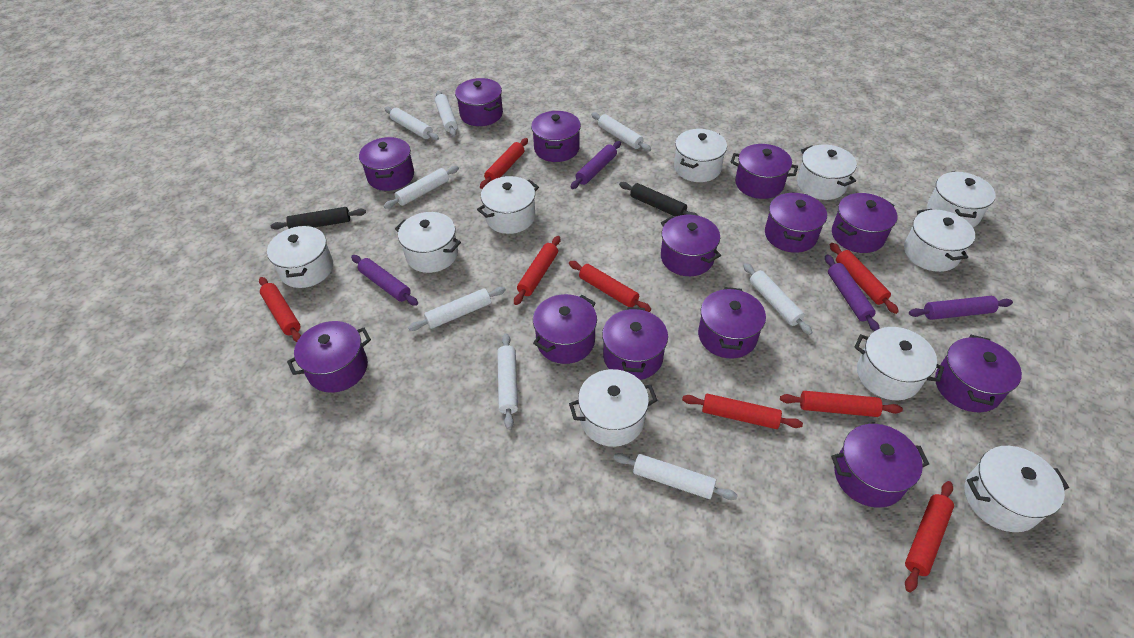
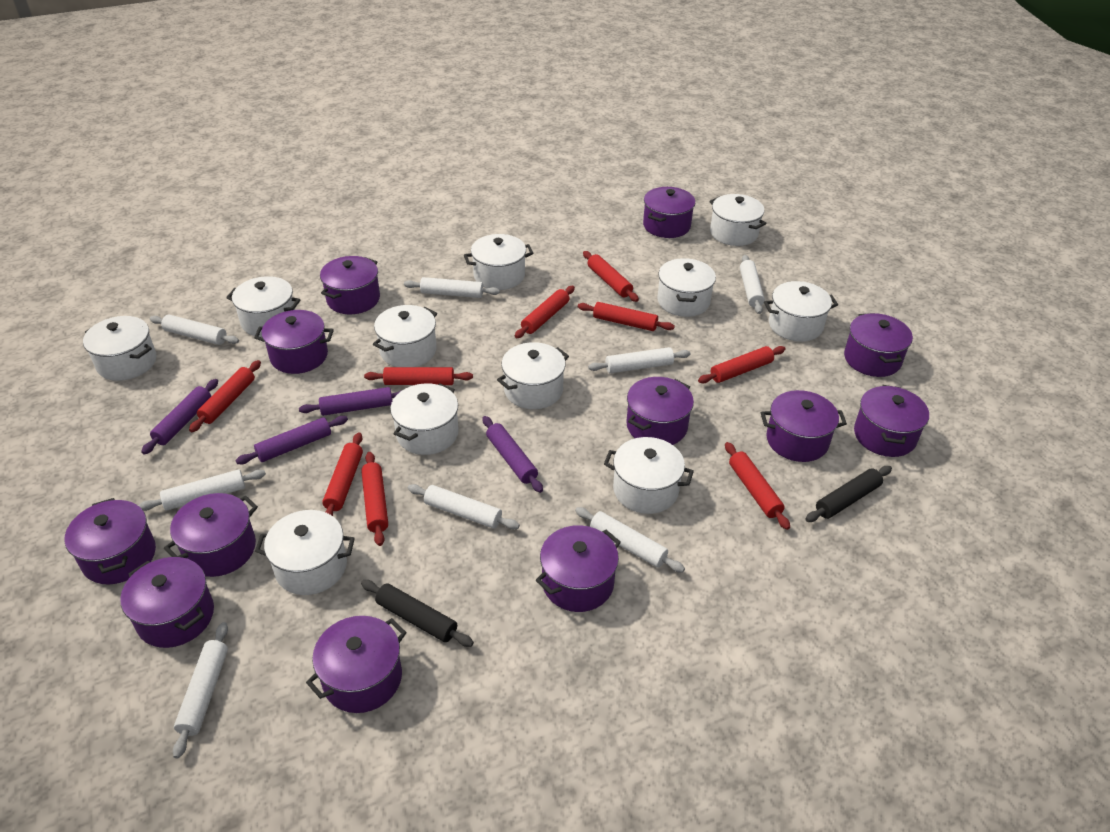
purple pot: [287,321,371,393] [359,137,414,191] [455,78,503,126] [531,111,581,162] [533,294,597,364] [602,307,668,380] [661,215,721,276] [698,287,766,359] [731,144,798,199] [765,192,827,253] [831,424,929,508] [832,193,898,253] [935,335,1022,412] = 13 -> [64,498,156,584] [120,557,214,648] [164,493,258,577] [254,310,334,374] [306,616,407,713] [320,256,380,314] [536,525,621,612] [626,377,694,445] [643,187,695,238] [761,390,847,462] [844,313,913,377] [854,385,929,457] = 12
red rolling pin: [259,277,301,342] [480,138,528,189] [514,236,560,305] [569,261,651,312] [682,394,803,429] [780,391,903,417] [830,243,899,314] [905,481,954,592] = 8 -> [189,360,261,432] [322,432,363,516] [361,452,388,546] [364,367,473,385] [515,286,575,338] [578,302,675,331] [583,251,639,302] [698,346,785,383] [725,442,790,530] = 9
white pot: [267,225,333,288] [395,212,461,273] [477,176,539,234] [569,369,658,447] [674,129,727,182] [797,145,857,200] [854,327,944,400] [904,209,975,272] [927,171,996,228] [965,446,1069,532] = 10 -> [83,316,156,381] [226,276,300,337] [255,510,355,595] [373,305,437,367] [390,383,459,455] [464,234,533,290] [497,342,569,409] [604,437,694,514] [657,258,716,317] [710,194,766,246] [764,281,838,342] = 11

